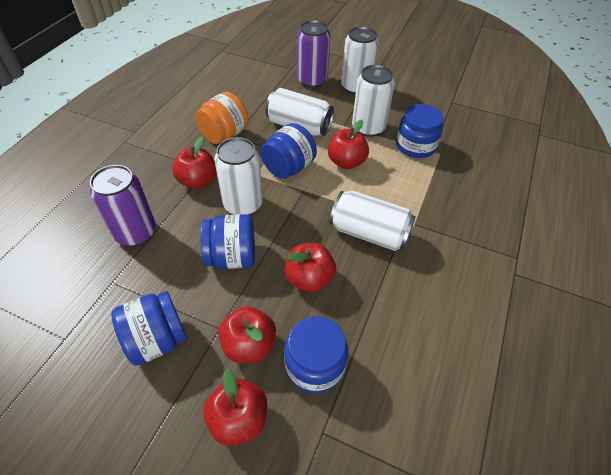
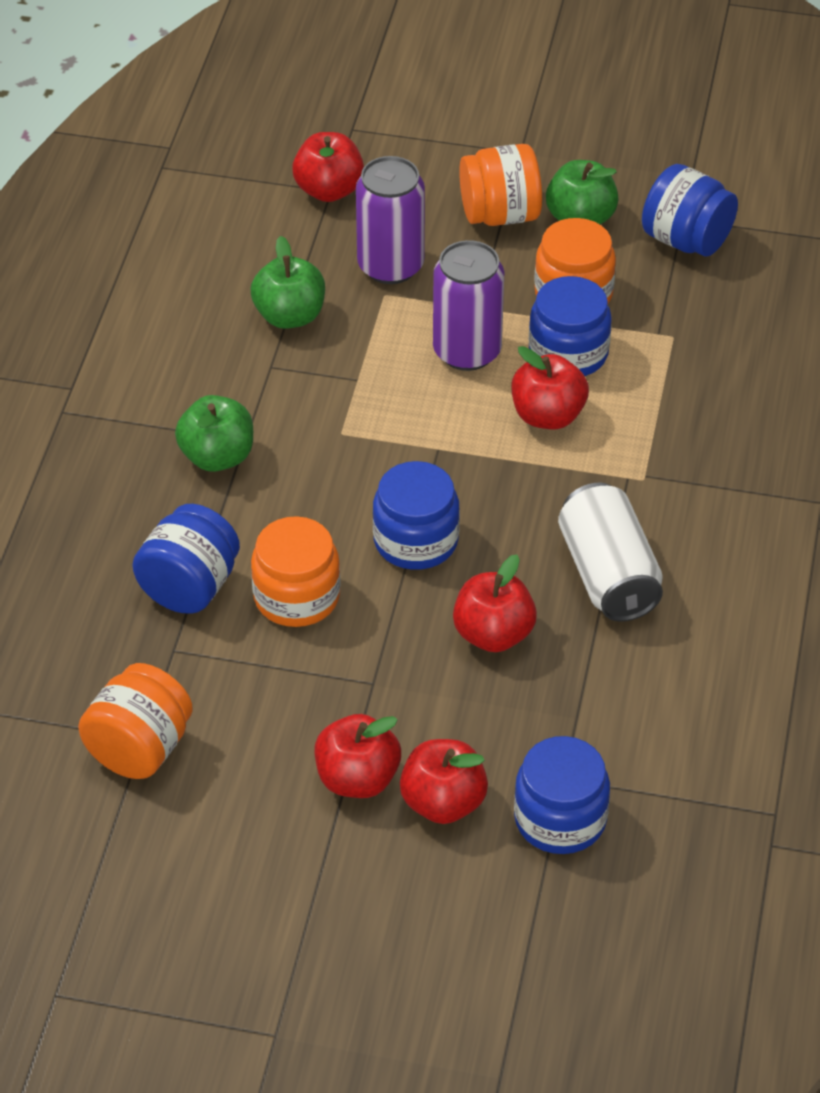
green apple: none = 0 -> [175,395,253,472] [250,236,325,329] [546,160,619,224] = 3
orange jar: [195,92,249,144] = 1 -> [78,663,193,779] [251,516,341,627] [459,144,542,226] [534,218,616,304] = 4
white can: [214,137,263,215] [265,88,334,136] [330,191,416,251] [341,26,379,95] [352,65,395,137] = 5 -> [558,483,663,622] = 1

